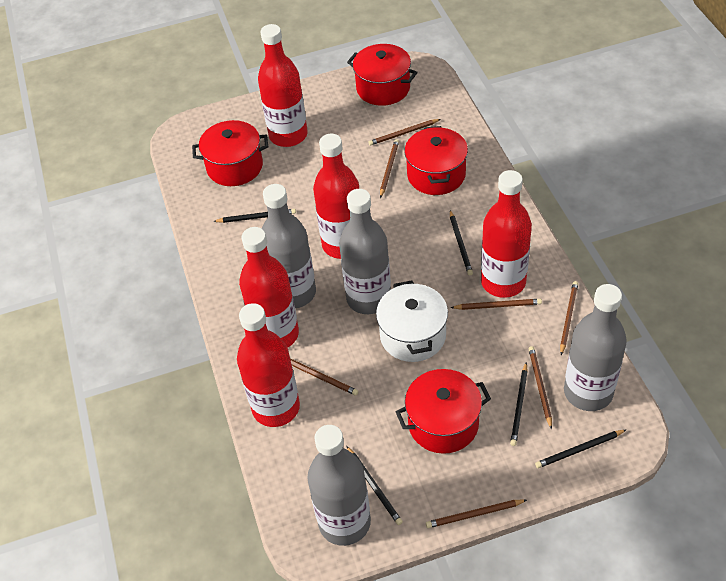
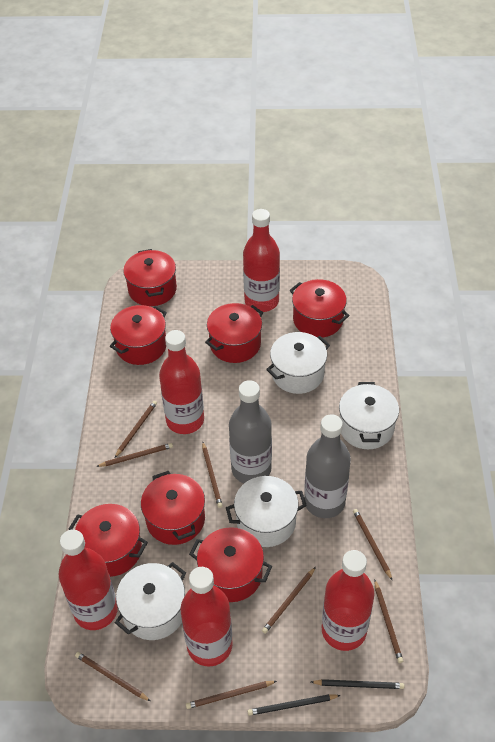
black pencil: [213,209,296,223] [346,446,403,525] [450,210,473,276] [510,363,528,446] [535,430,626,468] = 5 -> [247,694,341,716] [311,679,404,689] = 2
brown pencil: [290,358,358,396] [368,119,441,146] [380,139,399,198] [426,499,527,528] [450,299,542,310] [528,346,552,429] [560,281,578,355] = 7 -> [75,652,150,701] [96,443,173,467] [115,401,157,457] [186,681,277,709] [202,442,223,508] [262,567,316,634] [353,509,393,581] [374,580,403,663] = 8
grey bottle: [262,184,316,308] [307,425,371,546] [339,189,391,314] [564,284,627,411] = 4 -> [229,380,272,483] [304,414,351,518] = 2
red pot: [192,120,268,186] [347,44,418,106] [396,369,491,454] [404,126,468,195] = 4 -> [69,504,148,577] [110,305,167,365] [123,249,177,306] [141,471,205,545] [189,527,272,602] [205,303,263,363] [290,279,350,338] = 7
white pot: [376,281,448,362] = 1 -> [115,562,186,640] [226,476,307,547] [266,332,330,394] [339,382,399,449] = 4

